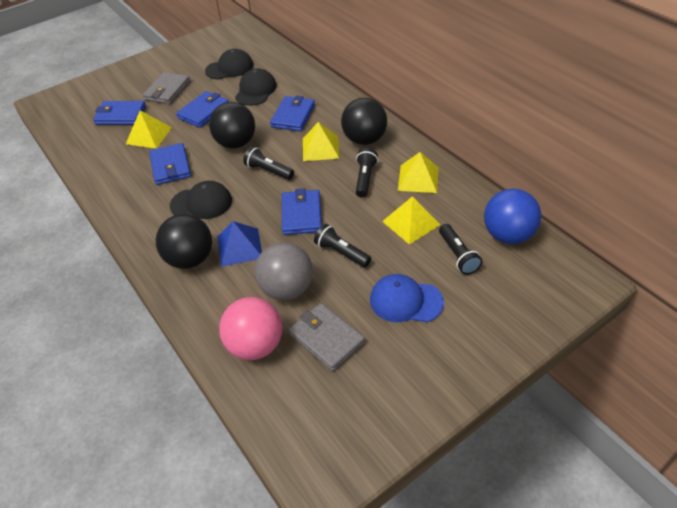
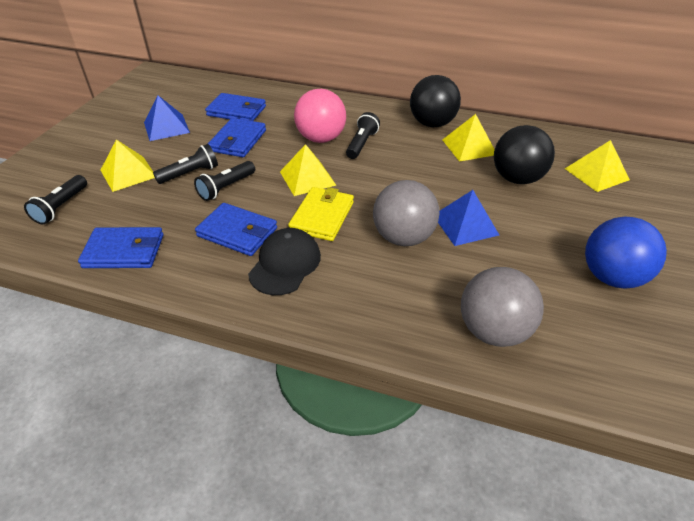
black ball: [156,214,212,269] [209,102,255,148] [341,98,387,145] = 3 -> [410,75,461,127] [494,125,555,184] = 2
black cap: [170,181,232,219] [205,49,254,80] [235,68,277,106] = 3 -> [248,228,321,295] = 1
blue cap: [370,274,444,322] = 1 -> none = 0
blue pyramid: [217,221,262,267] = 1 -> [144,95,190,141] [438,190,499,246] = 2
blue wallet: [93,101,146,125] [149,143,191,185] [176,91,229,128] [270,95,315,131] [282,188,322,235] = 5 -> [78,227,164,268] [195,203,277,256] [205,93,266,121] [208,118,266,157] = 4
grey ball: [255,242,313,300] = 1 -> [373,180,439,246] [461,267,544,347] = 2
grey wallet: [143,72,190,104] [289,303,365,371] = 2 -> none = 0
yellow wallet: none = 0 -> [288,187,354,241] = 1

